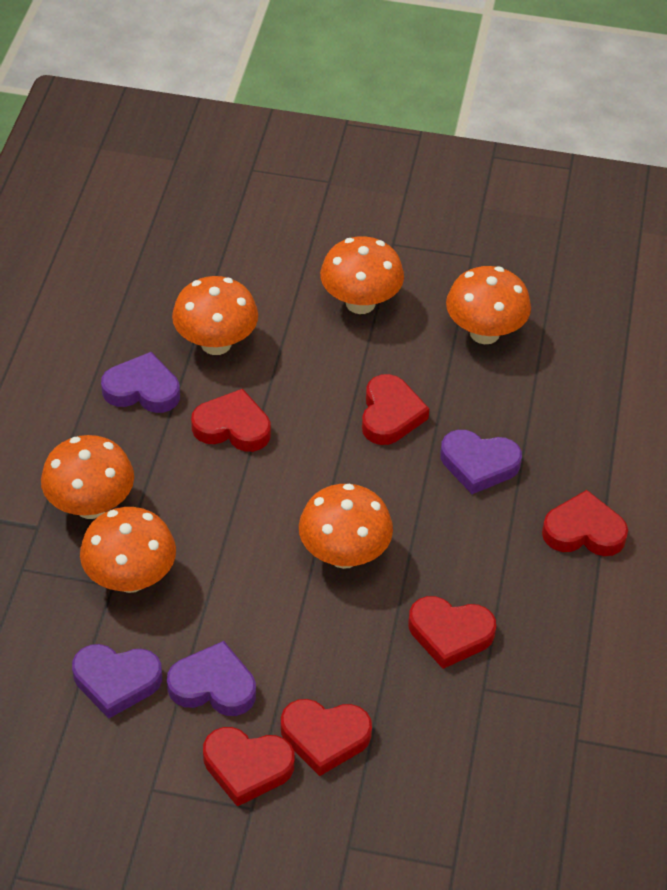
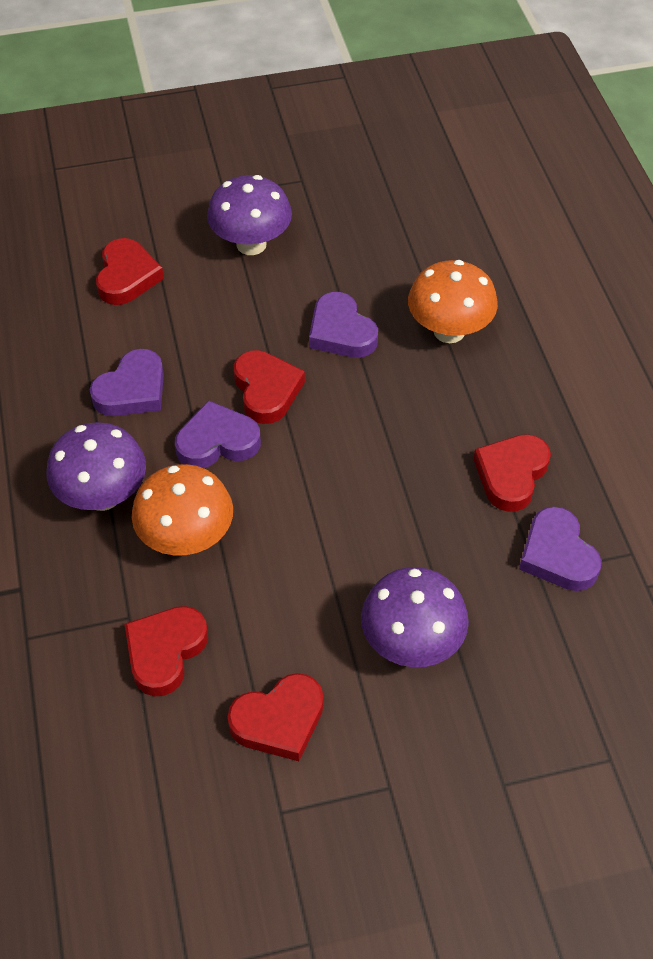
orange mushroom: [41,435,134,519] [80,507,176,593] [172,276,258,355] [299,484,393,569] [320,236,404,314] [446,266,531,344] = 6 -> [132,464,233,556] [408,260,498,343] = 2
purple mushroom: none = 0 -> [47,422,146,511] [207,175,292,255] [361,567,469,667] = 3
red heart: [191,389,271,452] [203,727,295,807] [281,699,372,776] [362,374,429,445] [409,596,496,669] [542,490,628,556] = 6 -> [96,238,164,305] [125,606,208,696] [228,673,324,761] [234,350,305,424] [473,434,551,512] = 5

